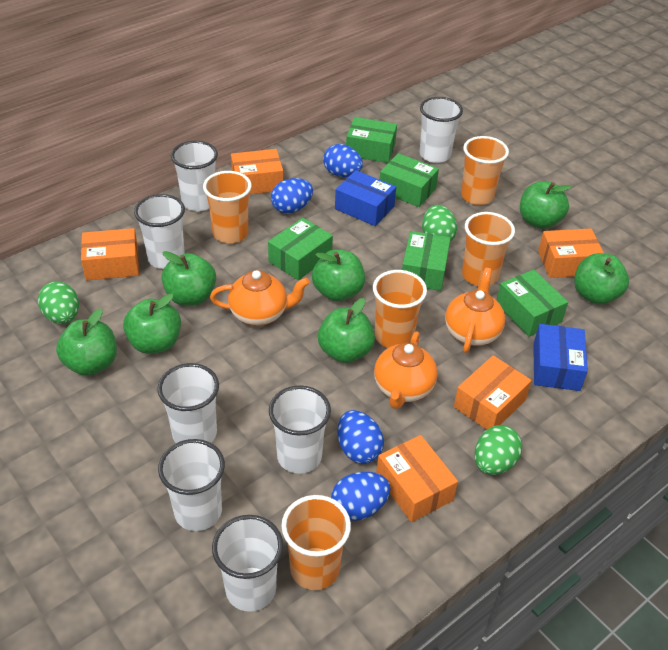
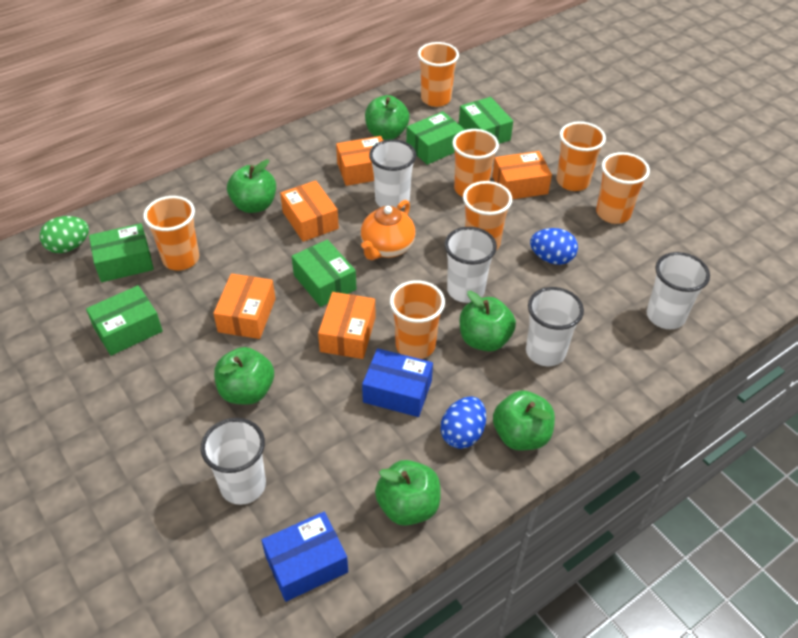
blue egg: [271,178,313,214] [323,144,363,177] [331,472,391,521] [337,410,384,464] = 4 -> [441,396,486,449] [530,228,578,265] = 2
green apple: [56,308,117,376] [123,294,181,354] [162,251,216,306] [312,250,365,301] [318,298,375,363] [520,181,572,229] [574,253,629,305] = 7 -> [214,347,274,405] [227,159,276,213] [365,95,410,140] [375,460,441,526] [460,291,516,352] [493,390,555,451] = 6
green egg: [38,281,79,324] [422,205,457,242] [474,425,522,475] = 3 -> [40,216,89,253] = 1
orange cup: [203,171,252,244] [281,495,351,590] [373,270,427,348] [461,136,509,205] [462,212,515,286] = 5 -> [143,196,199,270] [390,280,445,359] [418,42,459,107] [452,129,499,197] [463,181,512,250] [556,121,606,191] [596,152,650,224] = 7
orange teapot: [210,270,310,326] [374,331,437,409] [445,268,505,353] = 3 -> [361,200,415,260] = 1
white cup: [134,194,185,269] [157,363,219,443] [158,439,225,531] [171,141,218,211] [212,515,283,612] [269,385,331,474] [420,97,463,163] = 7 -> [201,418,266,505] [369,139,416,209] [445,227,497,303] [526,287,584,366] [647,252,710,329] = 5

